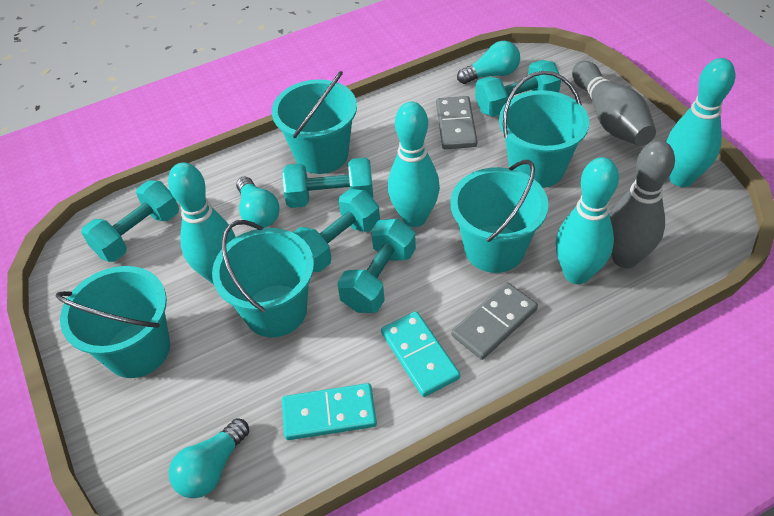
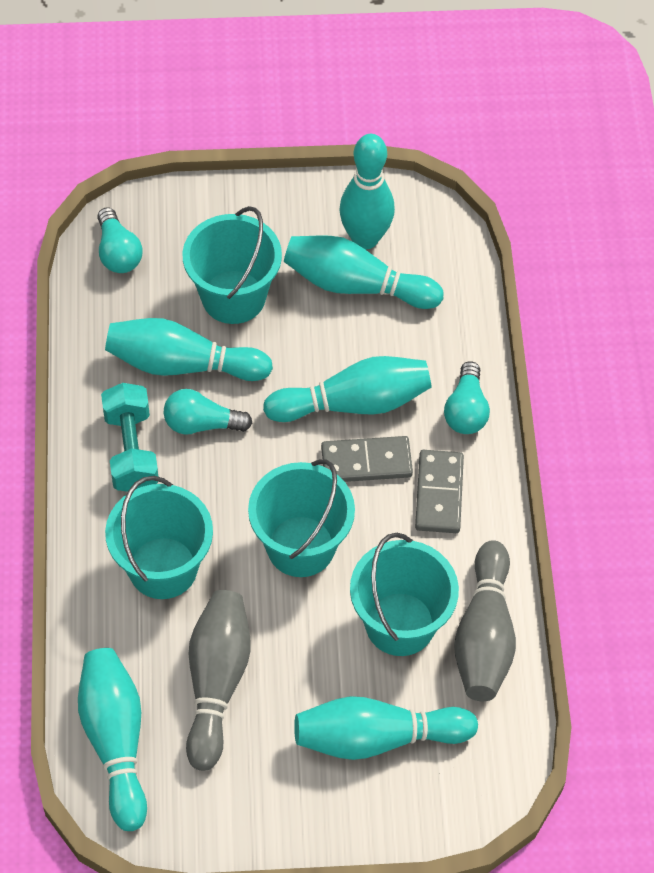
turquoise bowling pin: [168,162,236,284] [388,102,440,227] [556,157,619,284] [666,58,735,187] = 4 -> [78,648,147,831] [105,318,273,381] [263,356,432,422] [284,236,444,309] [294,696,478,760] [339,134,395,250] = 6
turquoise bucket: [55,266,170,378] [212,220,314,337] [272,71,357,174] [450,160,549,273] [499,71,589,188] = 5 -> [105,476,213,599] [183,206,282,324] [248,459,355,577] [350,533,459,656] = 4
turquoise domino: [282,383,377,440] [381,311,460,397] = 2 -> none = 0
turquoise dumbbell: [81,180,179,262] [282,158,373,208] [293,189,380,272] [337,219,416,313] [475,60,561,117] = 5 -> [101,383,158,492] = 1

